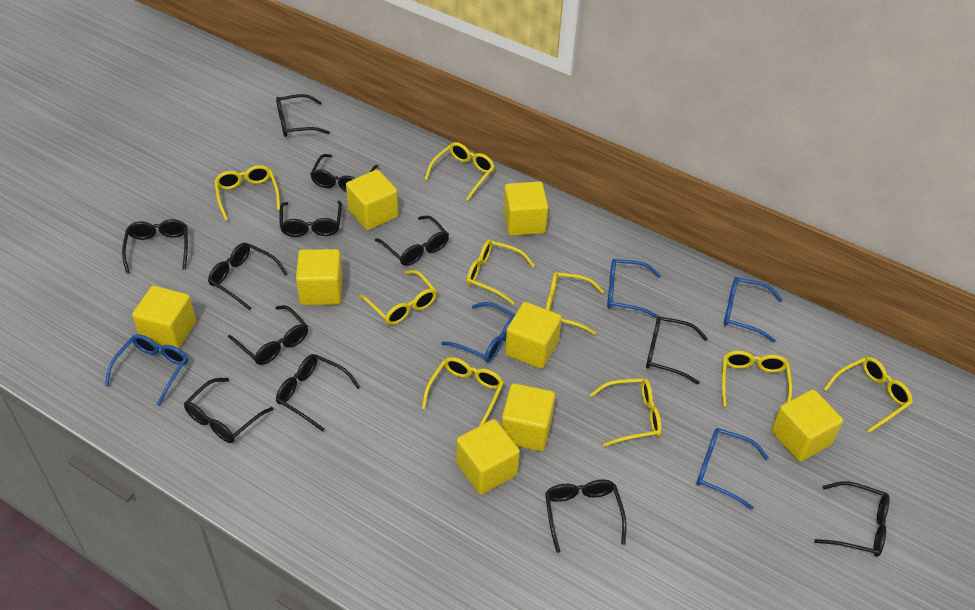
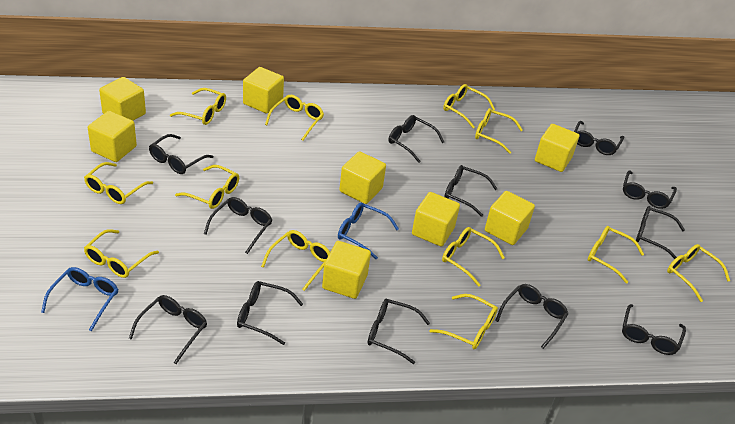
blue glasses: [105,334,188,406] [442,302,516,363] [607,259,661,319] [697,428,769,510] [724,277,782,342] = 5 -> [41,267,118,331] [338,202,399,259] = 2
yellow glasses: [214,165,280,221] [359,270,437,325] [422,357,504,427] [425,142,495,200] [466,240,535,305] [546,272,604,335] [590,378,662,447] [722,350,792,407] [824,357,913,433] = 9 -> [84,162,153,204] [84,229,159,278] [170,88,226,125] [175,165,239,209] [261,230,330,291] [265,95,324,141] [429,294,498,349] [442,227,505,286] [443,84,495,128] [475,108,523,154] [588,226,644,283] [667,244,730,302] = 12

